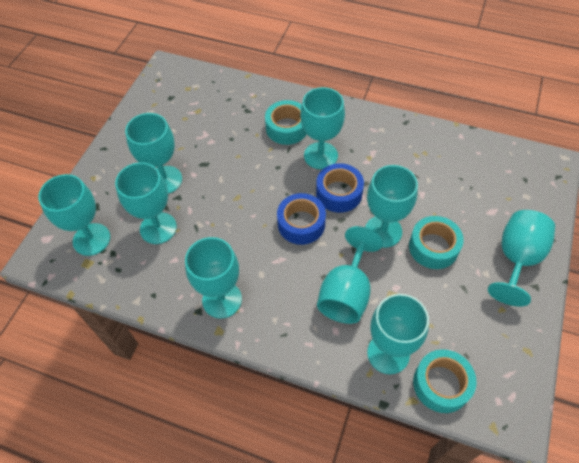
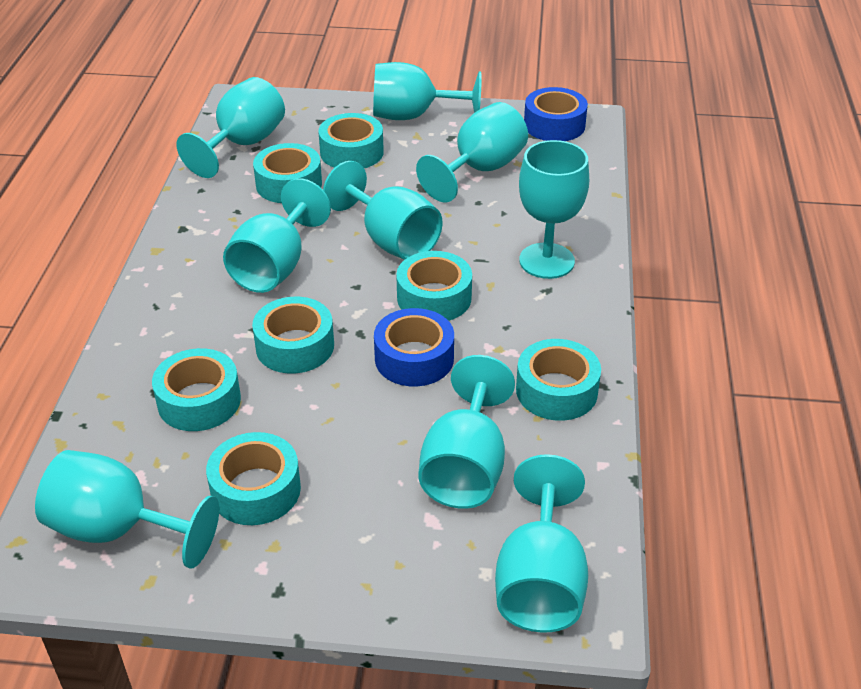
turquoise tape: [265,100,307,145] [409,216,464,269] [413,349,477,413] = 3 -> [152,348,241,431] [206,432,301,525] [252,297,334,374] [253,143,322,203] [319,113,384,168] [396,251,472,321] [516,339,601,421] = 7

